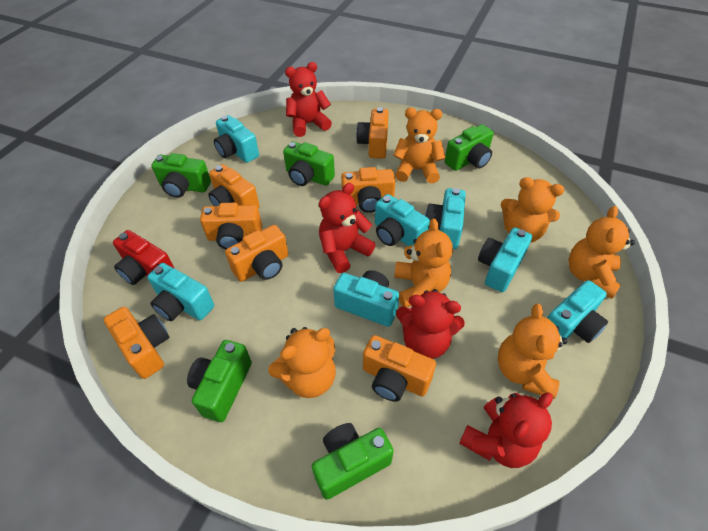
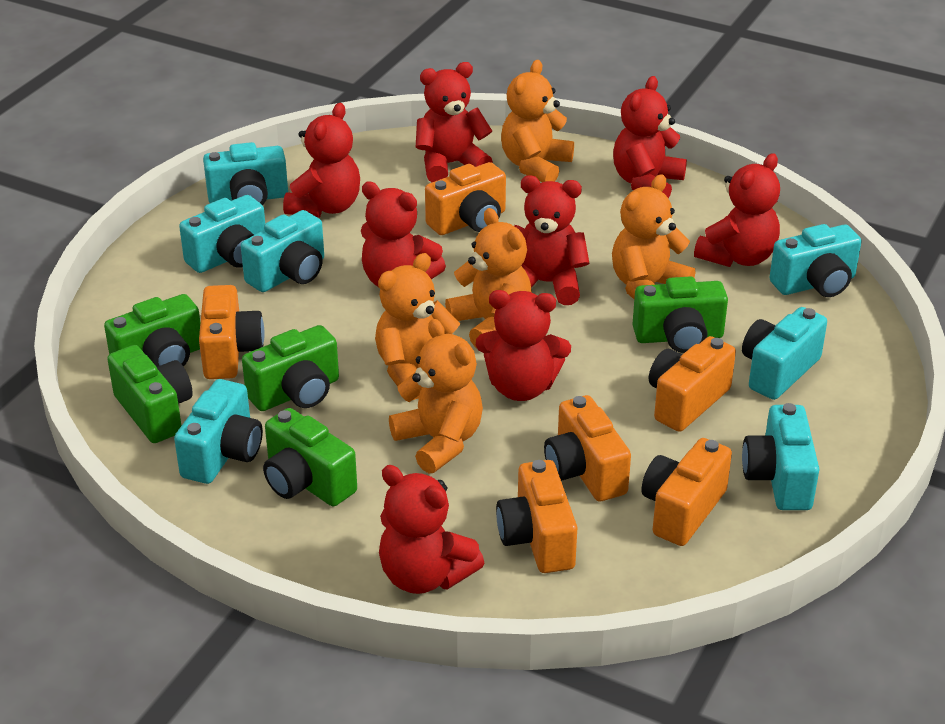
orange camera: [104,307,170,379] [200,203,263,249] [208,164,259,208] [225,225,288,282] [341,167,395,213] [356,107,389,159] [363,335,436,402] = 7 -> [199,285,264,379] [425,162,506,235] [496,460,578,573] [544,395,631,501] [641,438,732,546] [649,336,736,432] = 6
orange teddy bear: [268,327,336,398] [393,108,445,184] [394,218,453,307] [498,304,567,399] [501,177,564,243] [568,206,635,299] = 6 -> [375,253,460,400] [389,319,483,474] [445,208,532,348] [501,60,574,182] [612,174,695,299] = 5
red camera: [113,230,175,285] = 1 -> none = 0
red teddy bear: [285,62,332,137] [319,183,376,273] [396,289,465,359] [459,392,553,468] = 4 -> [283,103,360,218] [361,181,446,287] [379,465,484,594] [416,62,493,182] [476,290,571,401] [514,175,590,305] [613,76,687,198] [694,153,780,267] = 8

